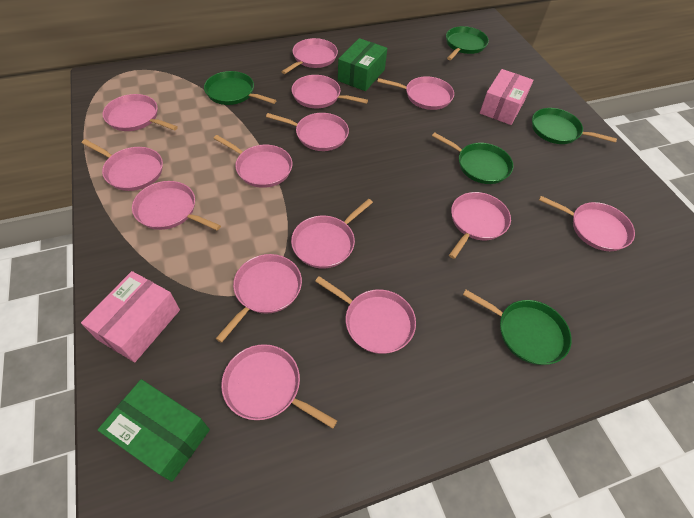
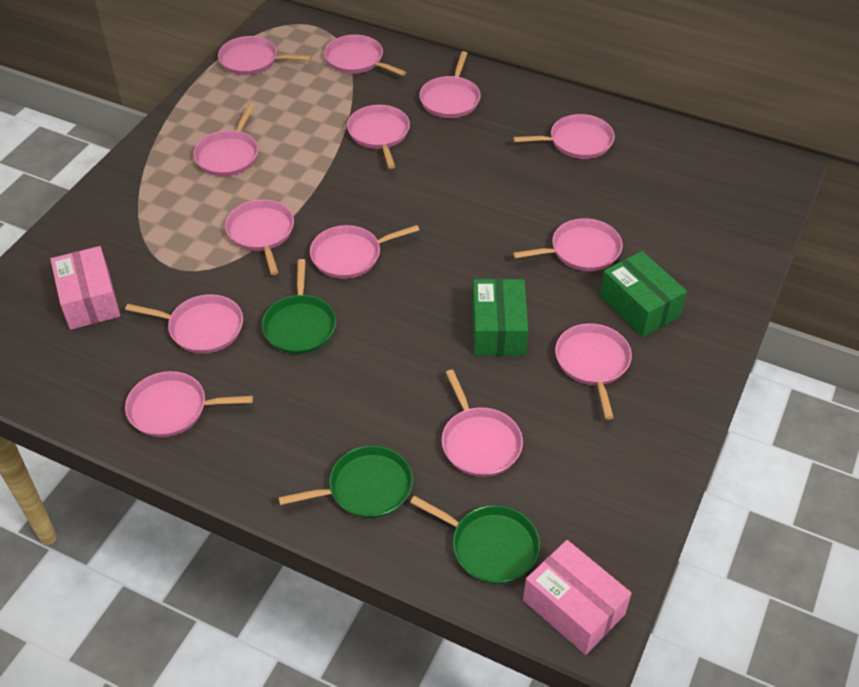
green pan: [204,71,276,105] [432,132,513,184] [446,26,489,60] [463,290,572,365] [532,108,617,144] = 5 -> [262,259,336,354] [278,446,413,518] [410,496,540,584] = 3
pink pan: [82,139,163,191] [103,94,178,131] [132,181,221,231] [213,135,292,188] [215,254,302,343] [221,344,337,428] [266,113,349,151] [282,38,338,74] [291,199,373,268] [292,75,368,108] [315,276,416,354] [377,76,454,110] [449,192,511,259] [539,196,635,251] = 14 -> [125,294,243,354] [125,371,253,437] [193,103,258,176] [218,36,311,75] [225,199,294,275] [310,225,419,279] [324,35,406,76] [347,105,410,169] [419,51,481,118] [441,369,523,477] [513,114,615,159] [513,218,623,271] [555,323,632,420] = 13

